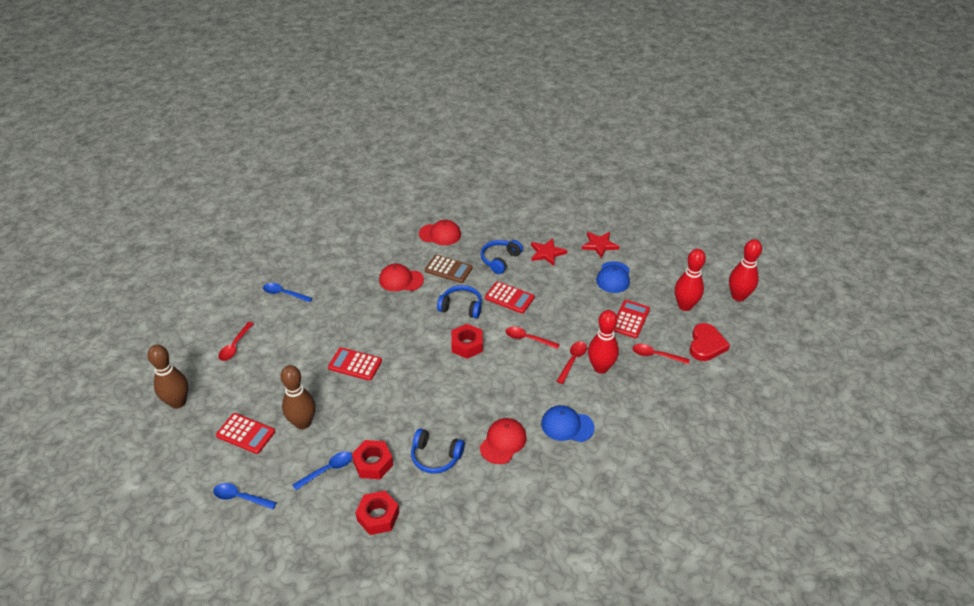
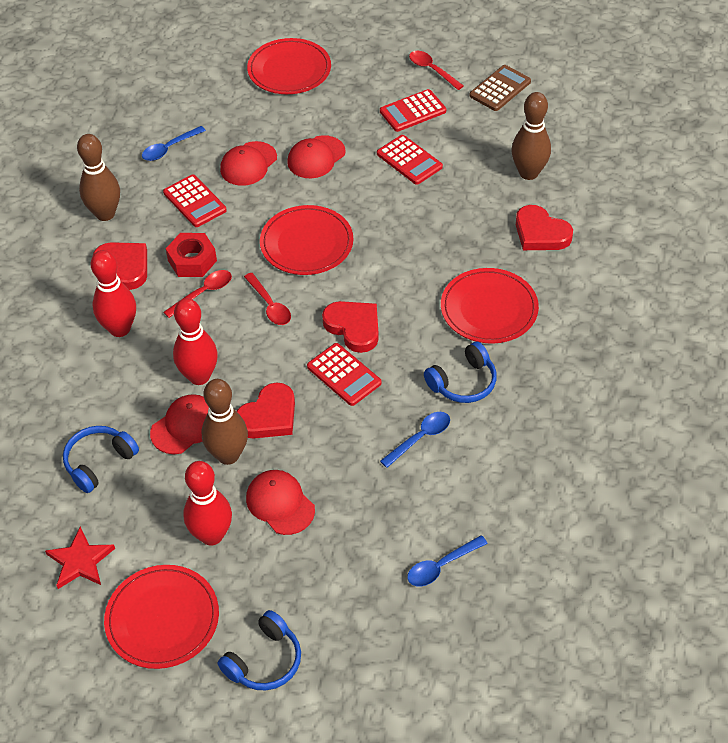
blue cap: [541,405,594,442] [596,261,630,293] = 2 -> none = 0
brown bowling pin: [147,344,189,409] [281,365,316,430] = 2 -> [77,134,120,221] [202,379,248,465] [512,92,551,180] = 3
red cap: [379,264,424,291] [419,220,461,245] [480,418,527,464] = 3 -> [150,394,209,454] [220,141,277,186] [246,470,315,535] [287,135,346,178] = 4
red heart: [690,323,730,361] = 1 -> [93,242,147,290] [236,382,295,439] [322,301,379,353] [516,205,573,250] = 4
red nut: [352,440,393,479] [355,491,399,535] [451,324,483,359] = 3 -> [166,233,217,277] = 1
red plate: none = 0 -> [104,565,219,669] [247,38,331,94] [260,205,353,275] [441,268,539,344] = 4
red spoon: [218,322,254,361] [505,327,560,349] [557,341,587,384] [632,344,690,364] = 4 -> [164,270,232,318] [244,273,291,325] [409,51,464,90] = 3
red star: [531,238,567,266] [582,232,620,259] = 2 -> [45,526,115,589] = 1

